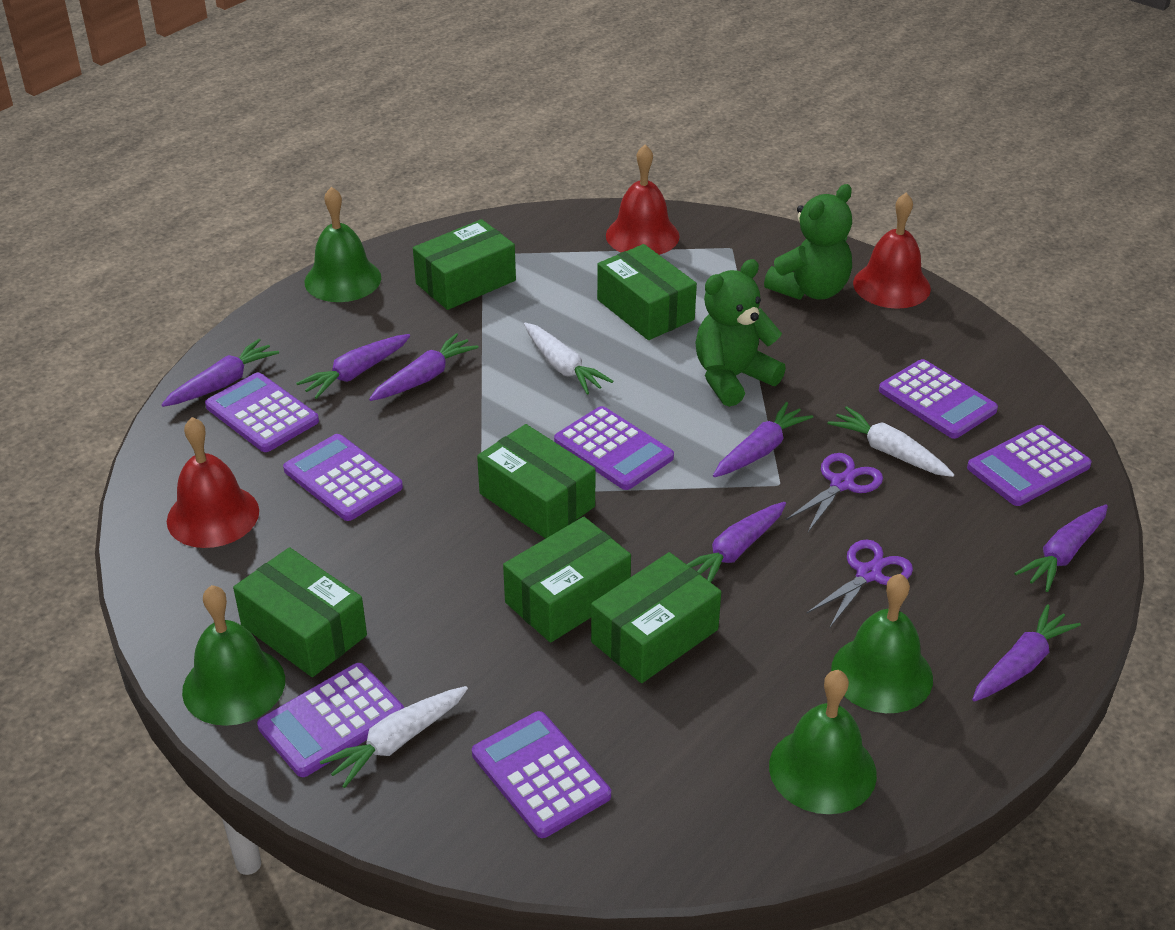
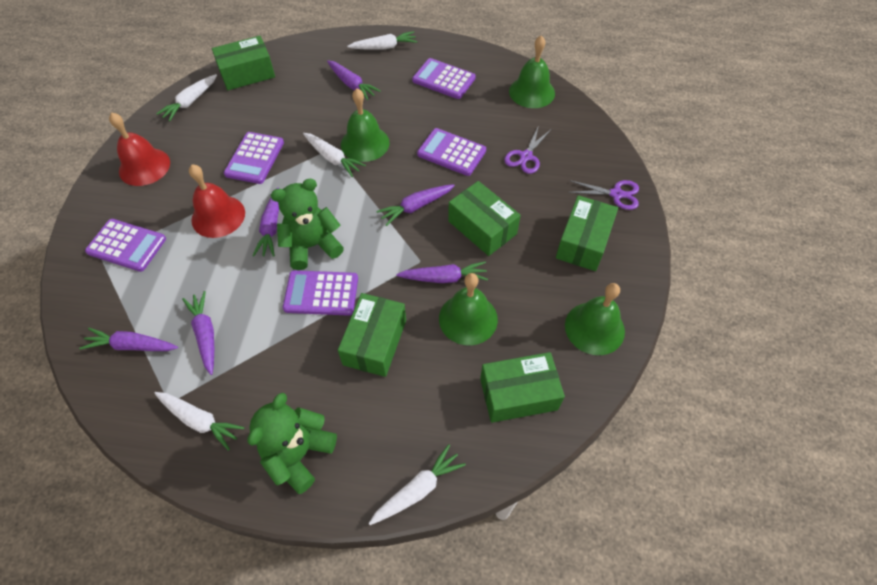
green box: [233,547,367,677] [413,219,516,310] [477,424,595,539] [503,517,631,643] [591,552,721,683] [597,244,697,340] = 6 -> [212,36,275,90] [338,293,406,377] [448,181,521,256] [480,352,565,423] [556,195,618,271] = 5
purple calculator: [205,372,319,452] [257,663,404,777] [283,434,403,521] [472,711,611,838] [554,406,674,490] [879,359,998,439] [967,425,1092,506] = 7 -> [85,219,166,272] [224,132,284,184] [283,270,358,316] [412,58,476,99] [417,128,486,176] = 5
purple carrot: [161,339,279,407] [296,334,410,399] [369,333,479,401] [687,502,786,582] [713,402,813,477] [972,604,1081,702] [1014,504,1108,592] = 7 -> [79,328,178,351] [182,291,214,375] [252,188,279,257] [327,60,381,100] [376,184,455,226] [396,261,488,283] = 6
red bell: [167,417,259,548] [606,145,680,255] [853,193,931,309] = 3 -> [109,112,170,186] [189,165,245,238] = 2
white carrot: [320,686,468,788] [524,323,613,395] [827,406,954,477] = 3 -> [154,392,244,451] [156,74,217,121] [303,133,366,177] [347,31,417,50] [369,444,466,525] = 5

